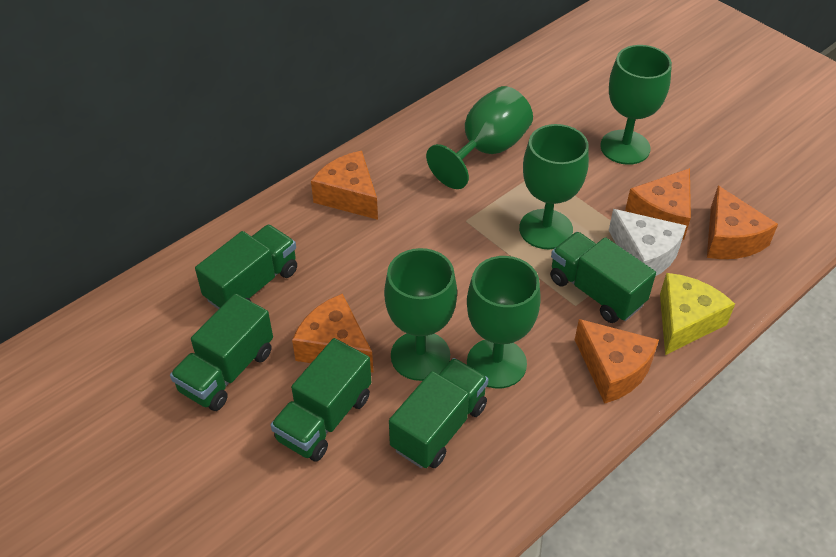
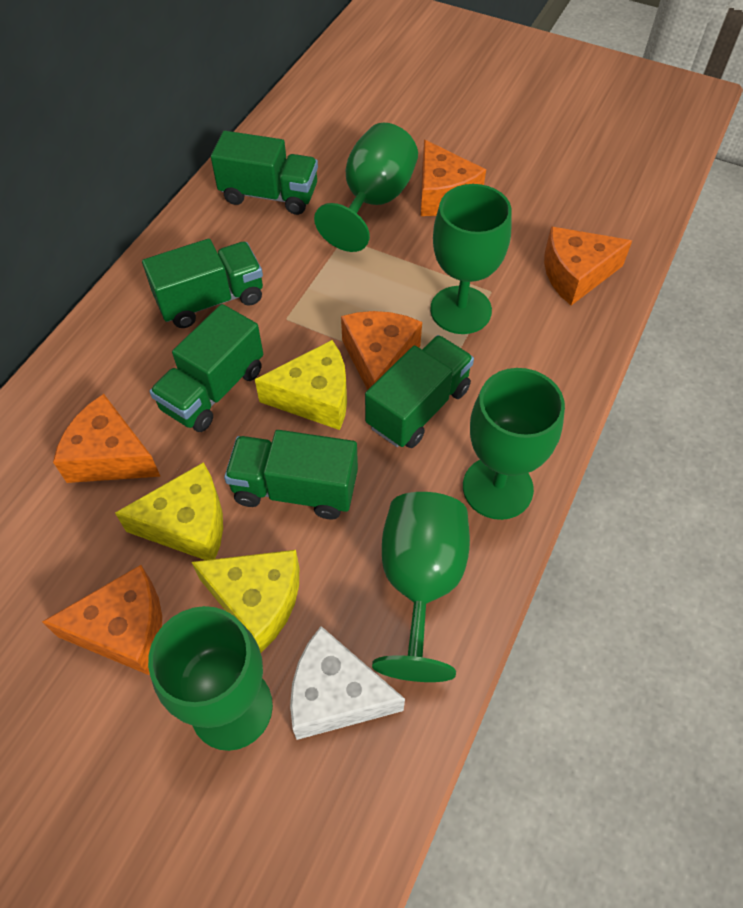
yellow cheese: [660,273,735,355] = 1 -> [115,462,223,560] [192,550,299,653] [255,340,347,430] = 3

